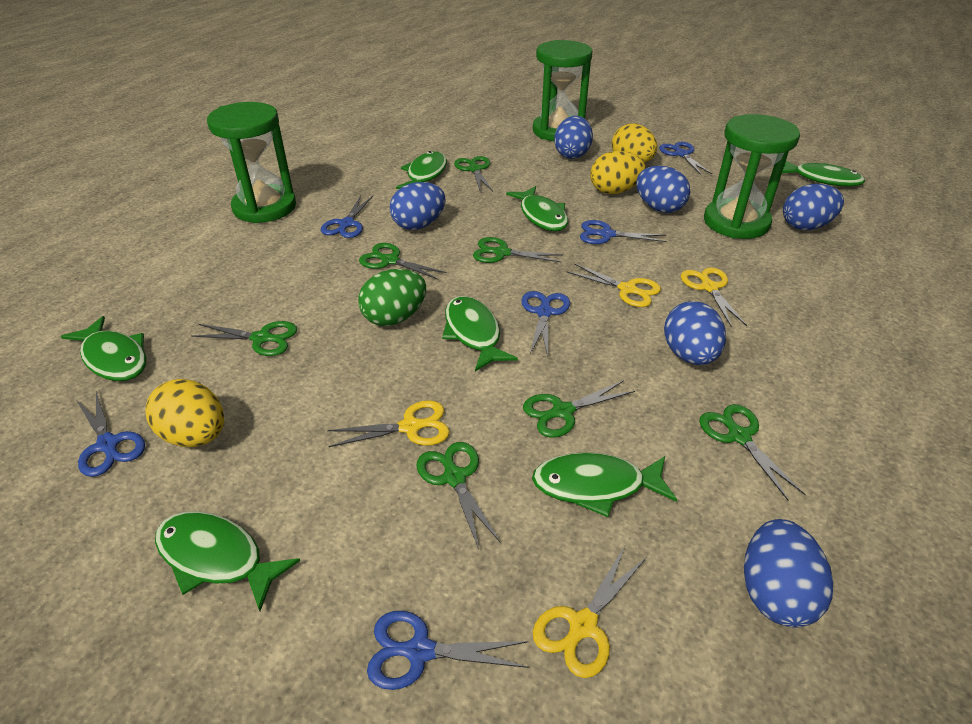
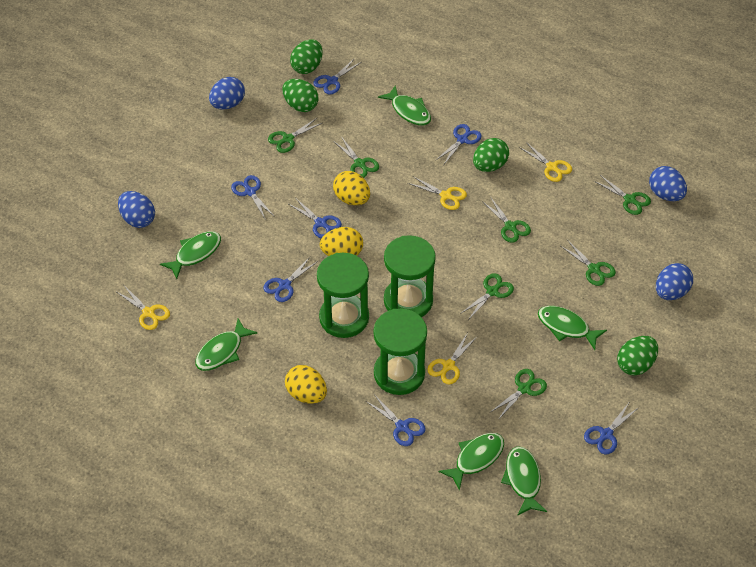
blue egg: [390,182,445,230] [554,116,593,159] [636,166,690,213] [664,301,726,365] [744,519,833,628] [783,184,844,230] = 6 -> [118,191,155,228] [209,77,245,109] [649,166,687,201] [656,263,693,300] = 4
blue scissors: [77,391,145,477] [321,195,373,238] [367,611,529,690] [521,291,570,356] [580,220,667,244] [659,142,712,175] = 6 -> [231,175,275,220] [263,256,318,302] [289,199,342,238] [313,58,361,95] [366,395,426,446] [435,124,482,164] [584,403,638,455] = 7
green egg: [358,269,426,326] = 1 -> [282,79,319,112] [290,39,322,74] [473,138,509,172] [617,336,658,376] = 4
green fish: [61,316,146,381] [155,511,300,611] [396,151,447,189] [442,296,518,371] [506,186,568,231] [532,452,677,517] [782,161,865,187] = 7 -> [160,231,221,279] [195,319,258,371] [378,85,431,125] [439,433,504,491] [501,446,547,516] [538,306,607,350] = 6

